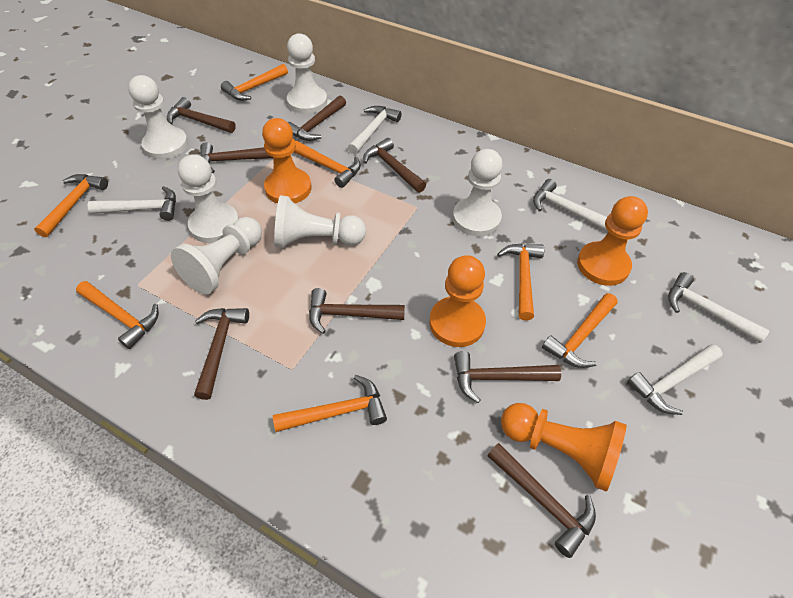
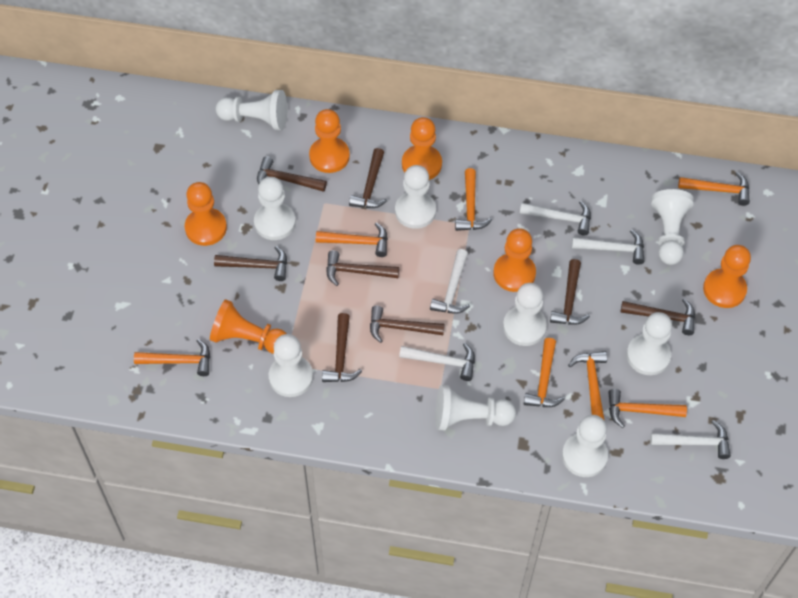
orange pawn: [262,118,311,203] [429,255,486,347] [501,403,627,492] [577,196,648,286] = 4 -> [185,182,227,246] [210,299,287,354] [309,109,350,173] [402,117,442,180] [493,228,536,292] [703,245,751,308] = 6
white pawn: [128,75,188,159] [171,217,262,295] [178,154,239,243] [274,195,366,248] [287,33,327,114] [453,149,503,236] = 6 -> [215,90,287,130] [254,177,296,240] [269,334,313,397] [395,165,436,229] [435,385,516,430] [503,283,547,346] [562,415,608,477] [627,312,672,375] [651,189,694,265] = 9

